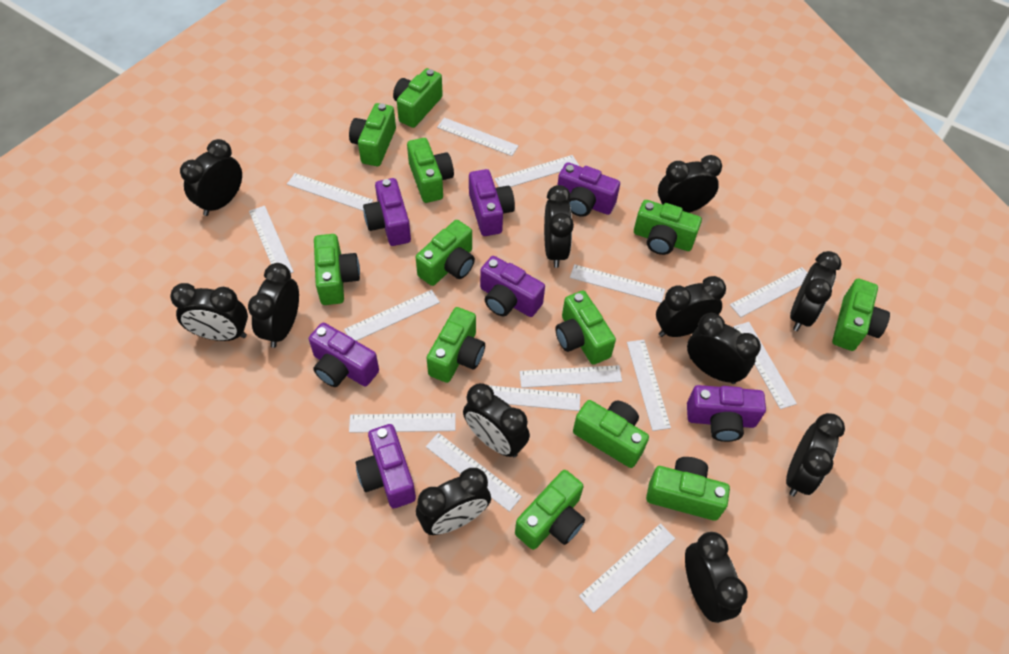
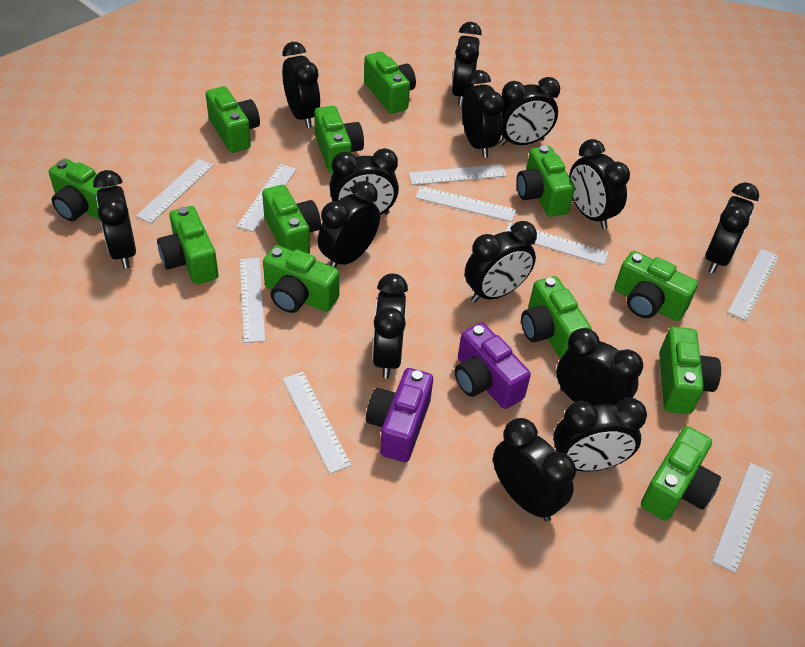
black clock: [170,283,248,341] [180,139,242,216] [248,263,299,348] [416,468,491,535] [463,383,530,457] [544,185,574,268] [656,276,726,337] [658,155,722,213] [685,532,748,623] [687,313,761,384] [786,413,845,496] [790,251,842,331] = 12 -> [93,170,136,269] [282,42,320,128] [318,181,380,268] [329,148,399,215] [372,274,408,378] [452,22,482,106] [462,70,504,158] [465,221,537,302] [493,418,576,522] [499,77,560,146] [553,398,647,472] [556,328,643,405] [569,139,630,229] [705,182,759,273] = 14
purple camera: [309,323,379,387] [356,424,416,508] [363,178,411,246] [469,169,515,236] [480,256,545,317] [558,162,620,217] [687,385,766,442] = 7 -> [366,368,433,462] [455,322,531,409] = 2
white ruler: [249,206,294,273] [287,173,373,211] [344,290,440,341] [349,413,456,433] [426,433,522,512] [437,118,519,156] [488,385,580,411] [494,155,579,187] [520,365,622,388] [570,264,665,303] [579,523,675,613] [627,340,671,431] [730,267,807,317] [733,322,797,409] = 14 -> [136,159,213,223] [236,164,297,232] [240,258,265,343] [283,372,351,474] [408,164,507,185] [415,186,516,222] [505,222,609,265] [712,462,772,574] [727,249,779,321] = 9

